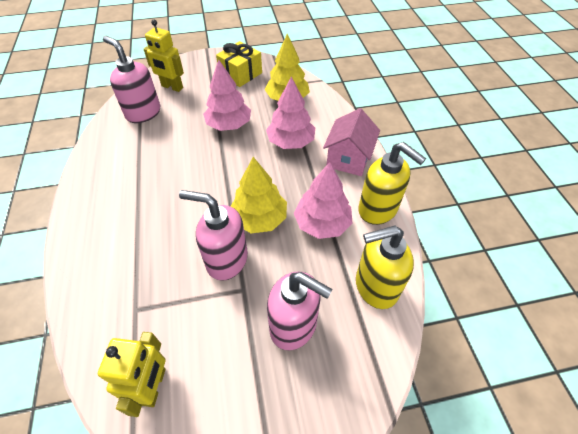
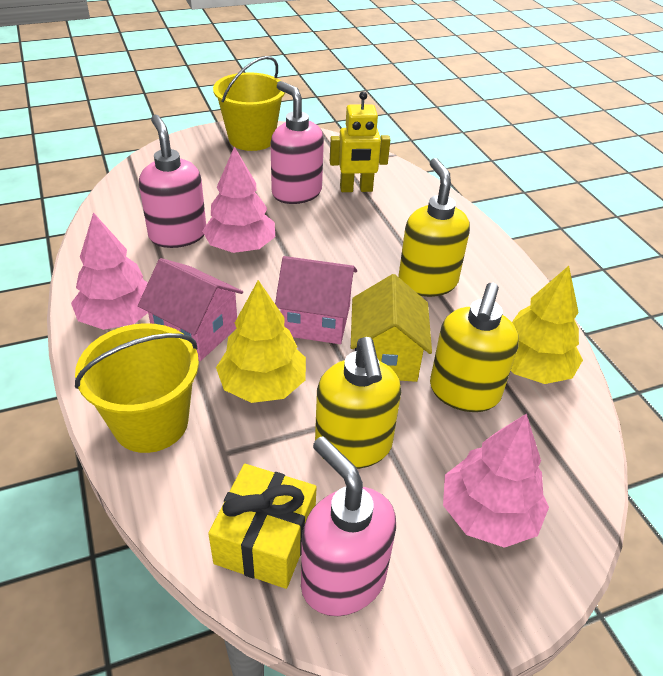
pink house: [323,108,380,176] = 1 -> [138,258,243,361] [275,256,357,344] = 2
yellow bucket: none = 0 -> [75,323,199,453] [213,56,285,151] = 2
yellow house: none = 0 -> [351,274,432,382] = 1
yellow robot: [98,332,166,417] [144,20,184,92] = 2 -> [330,91,390,192] = 1
yellow soap dispenser: [356,226,414,309] [358,142,426,225] = 2 -> [315,337,401,469] [398,158,470,297] [430,283,519,412] = 3

